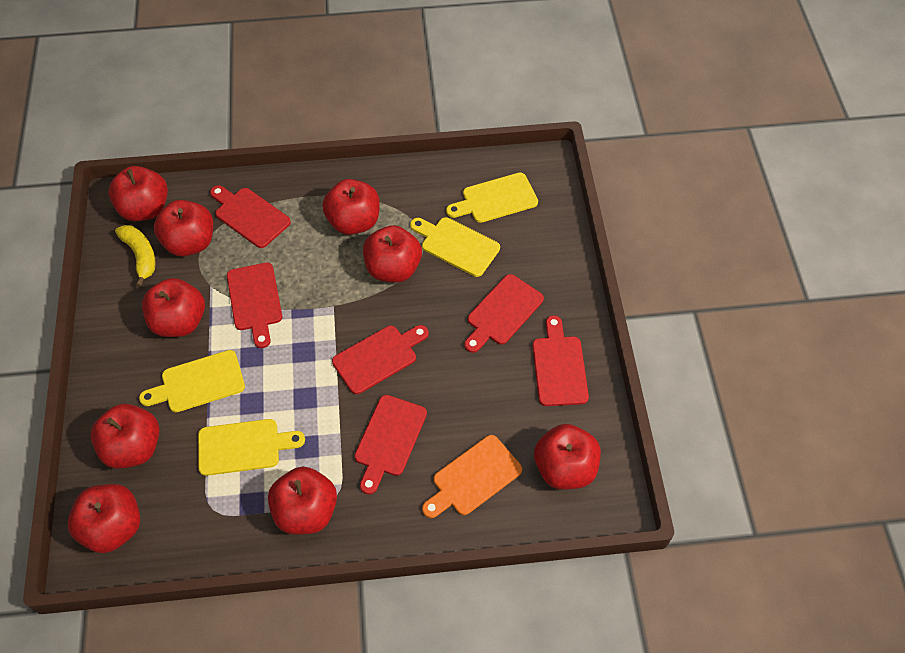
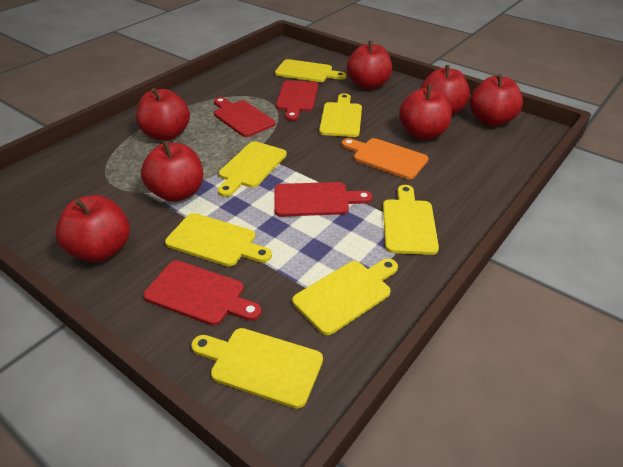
red apple: [68,484,140,553] [90,404,160,469] [108,166,168,221] [142,278,205,337] [154,200,213,256] [268,467,337,535] [322,179,380,235] [363,225,422,283] [534,424,601,490] = 9 -> [55,195,130,262] [136,88,190,141] [141,141,203,202] [347,41,392,90] [399,85,452,140] [420,65,470,115] [470,74,523,126] = 7
red cutting board: [210,185,291,248] [227,262,282,348] [332,325,429,394] [355,395,427,494] [464,274,544,353] [532,315,589,406] = 6 -> [143,261,262,326] [214,97,276,137] [275,182,372,217] [276,80,318,121] = 4
yellow banana: [115,225,156,287] = 1 -> none = 0
yellow cutting board: [139,350,245,412] [198,419,305,476] [410,217,500,277] [446,172,538,223] = 4 -> [165,213,272,267] [191,328,323,409] [218,141,287,197] [275,59,346,82] [292,259,398,335] [319,93,362,137] [383,185,439,255] = 7

